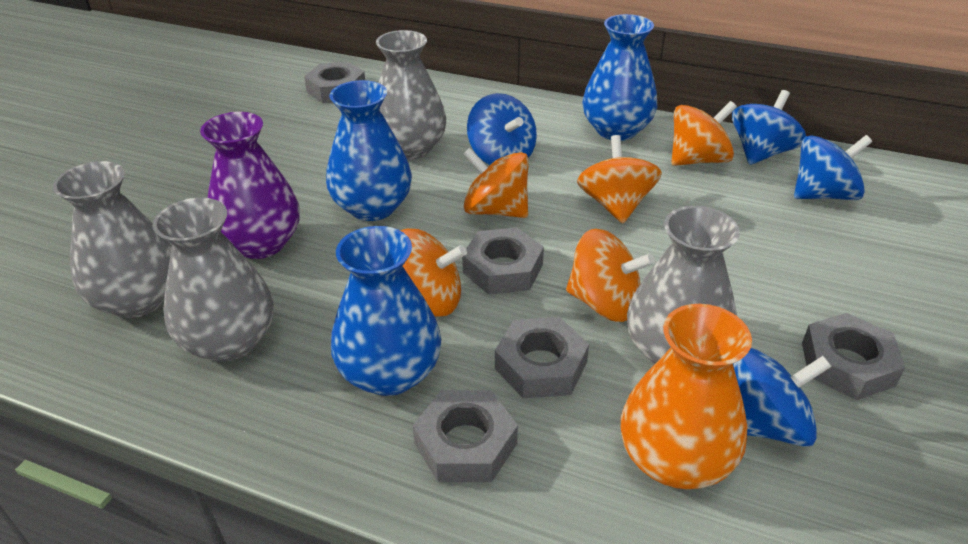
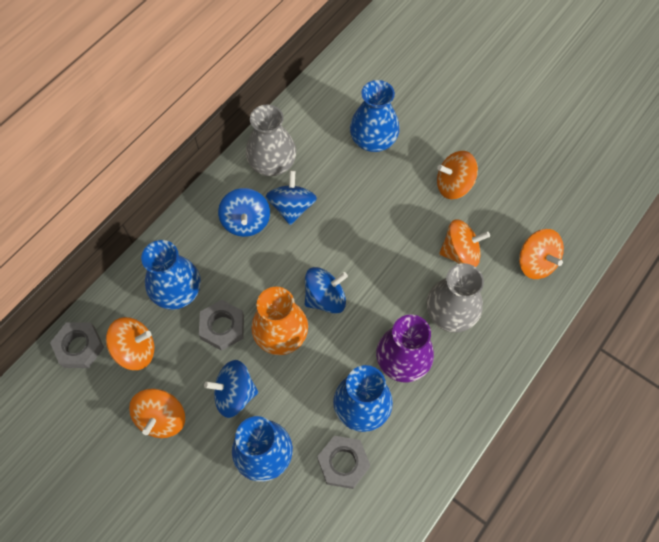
blue vase: [326,80,412,221] [331,226,441,396] [582,14,657,140] = 3 -> [141,240,201,310] [232,416,293,482] [333,365,393,432] [350,80,400,152] = 4
grey nut: [304,62,365,103] [413,390,518,482] [462,227,544,295] [495,317,589,398] [802,313,905,400] = 5 -> [50,322,104,368] [199,300,244,351] [317,436,370,489] = 3
grey vase: [53,161,172,318] [153,198,273,362] [376,30,446,160] [627,206,740,365] = 4 -> [246,105,296,176] [426,263,484,333] = 2

